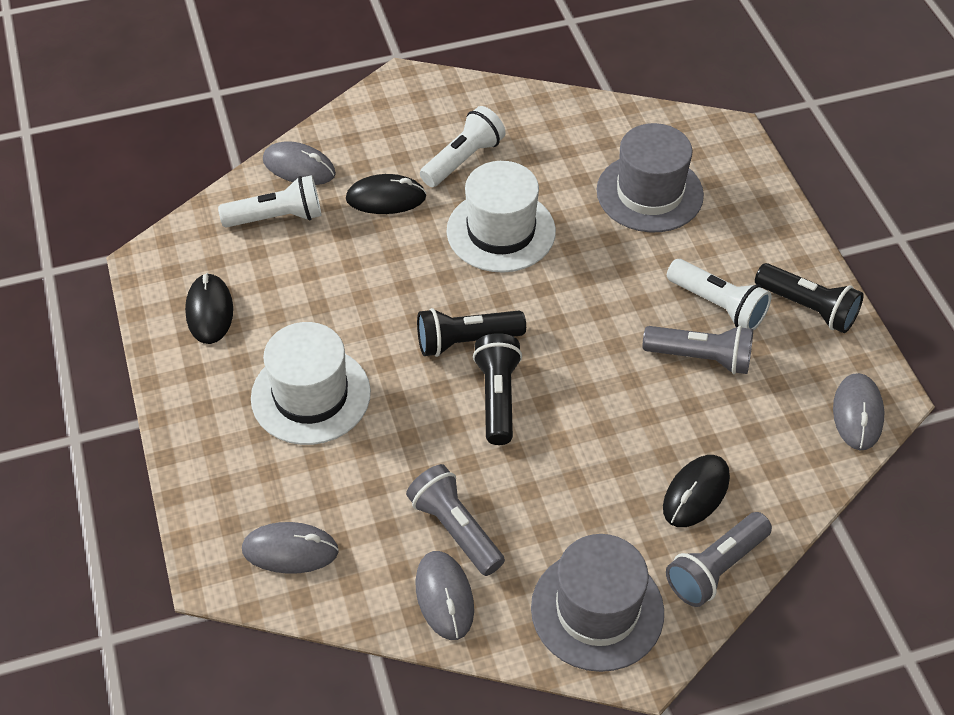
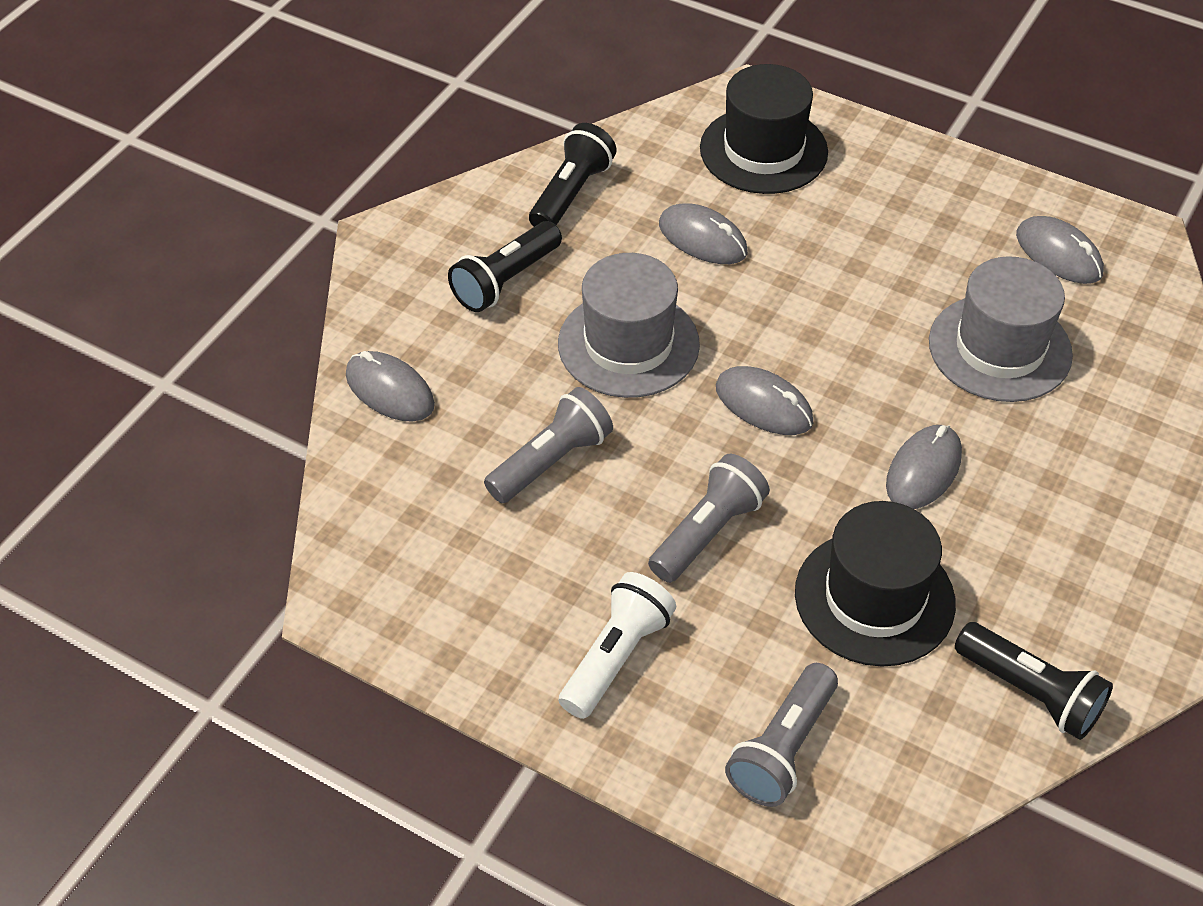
black hat: none = 0 -> [700,64,828,194] [795,501,956,667] = 2
black mouse: [185,273,233,344] [346,174,426,214] [663,455,730,527] = 3 -> none = 0
grey mouse: [242,522,339,574] [263,141,336,185] [416,551,474,640] [833,373,884,450] = 4 -> [346,351,435,422] [659,203,748,264] [716,366,814,435] [886,425,962,509] [1016,216,1104,284] = 5
white flashlight: [218,175,321,228] [420,106,505,187] [667,259,772,331] = 3 -> [559,572,676,719] = 1
white hat: [251,322,371,445] [446,161,556,273] = 2 -> none = 0

